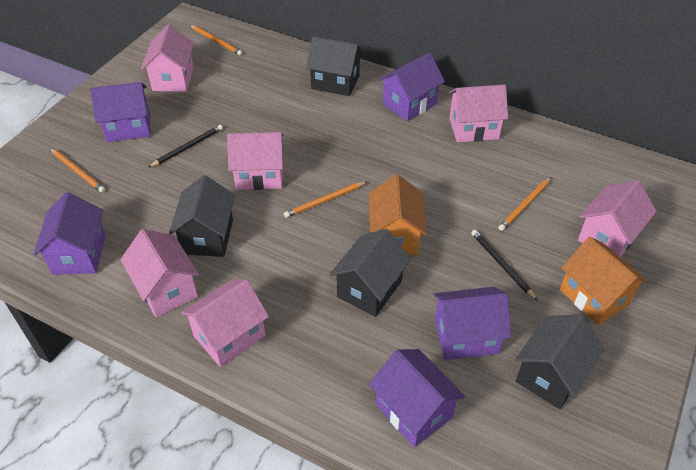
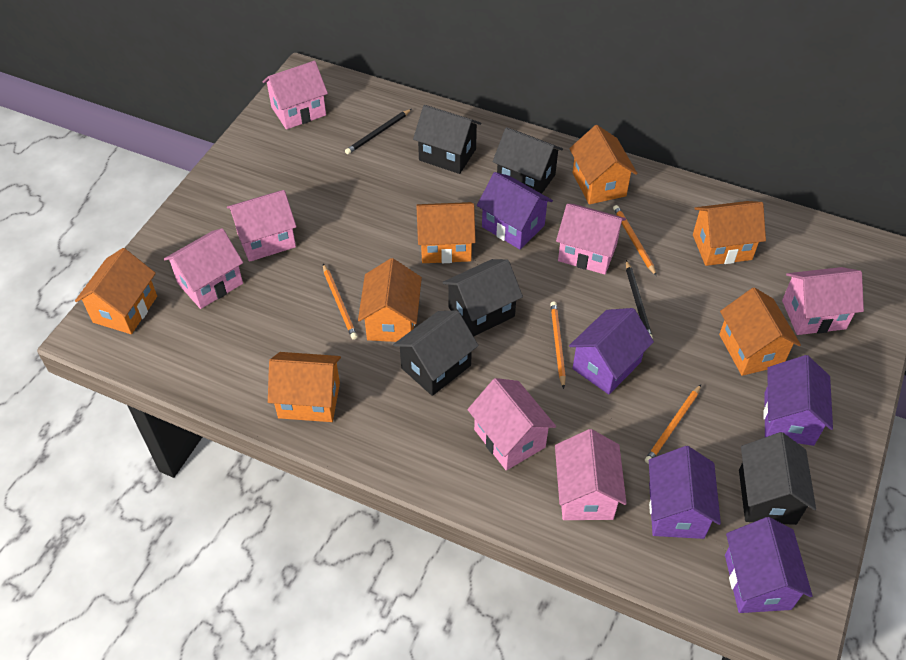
black house: [169,175,235,257] [306,36,364,96] [329,229,411,317] [515,315,604,409] = 4 -> [393,310,479,396] [413,105,481,174] [442,259,523,337] [493,127,563,194] [739,432,816,525] = 5
orange house: [369,175,427,255] [560,237,648,325] = 2 -> [75,248,157,334] [268,352,341,422] [358,258,422,342] [416,202,476,263] [569,125,637,204] [693,201,766,266] [719,287,801,376] = 7
pink house: [120,229,199,317] [141,24,194,92] [181,279,269,367] [227,132,284,190] [449,84,508,142] [578,180,657,257] = 6 -> [164,228,243,309] [227,190,297,262] [262,61,328,130] [468,378,556,470] [555,429,627,520] [556,204,626,274] [782,267,864,335] = 7

